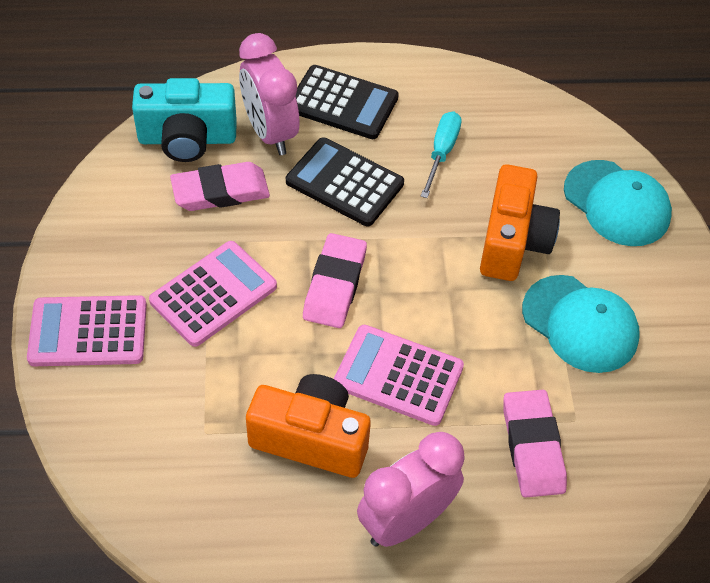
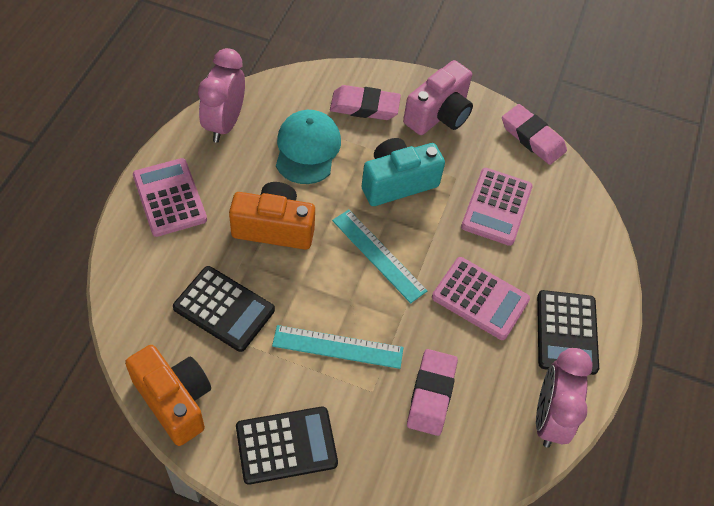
black calculator: [286,137,404,226] [296,65,399,139] = 2 -> [173,266,275,352] [236,406,338,485] [537,290,599,375] = 3
pink camera: none = 0 -> [403,60,473,135] = 1
turquoise cap: [522,275,640,373] [564,160,672,246] = 2 -> [276,110,341,184] = 1
turquoise ruler: none = 0 -> [272,325,404,369] [332,209,427,303] = 2
turquoise screwdriver: [421,111,462,198] = 1 -> none = 0

